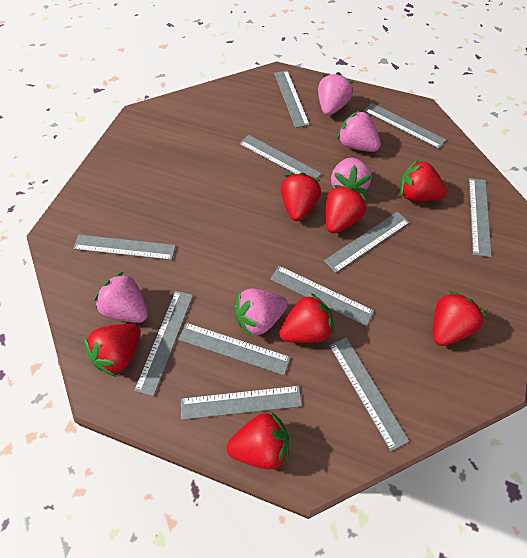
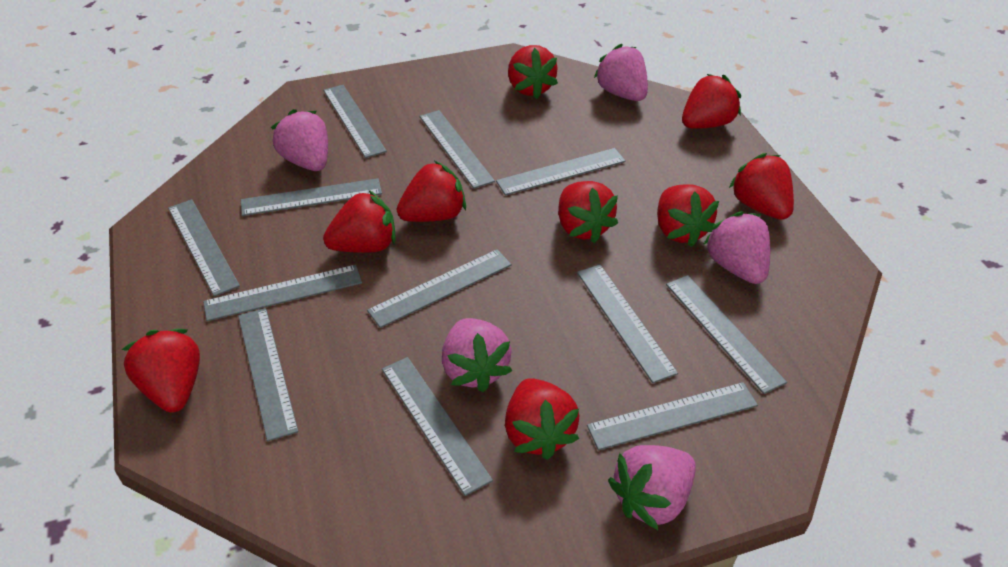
grey ruler: [73,235,176,260] [134,291,193,396] [178,323,291,375] [181,386,302,420] [239,135,321,178] [270,266,374,326] [274,71,310,128] [324,212,410,273] [329,338,409,451] [364,103,446,149] [469,178,491,257] = 11 -> [168,199,240,297] [203,265,362,321] [238,308,298,441] [241,178,382,216] [323,85,387,158] [367,249,512,328] [382,357,493,496] [419,110,495,189] [496,148,626,195] [577,265,678,383] [587,382,758,450] [666,275,787,394] = 12
red strawberry: [84,324,141,377] [227,412,289,470] [279,293,335,343] [281,172,321,221] [325,185,367,233] [399,159,447,201] [433,291,487,346] = 7 -> [122,329,200,413] [323,190,396,253] [397,161,466,222] [505,378,579,460] [508,45,558,99] [558,181,618,243] [657,185,719,247] [682,74,741,129] [729,153,794,220] = 9

